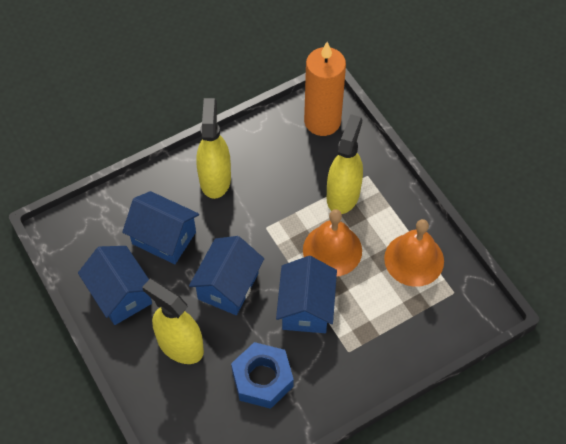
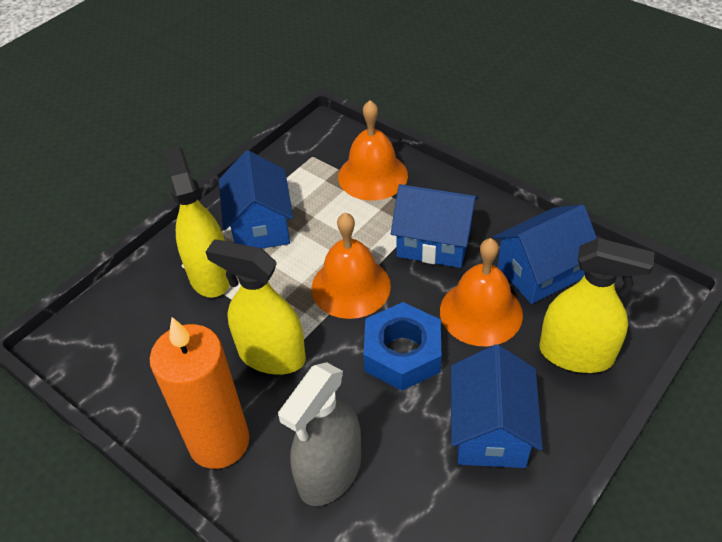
grey spray bottle: none = 0 -> [278,362,361,506] = 1
orange bell: [303,209,362,277] [384,219,444,287] = 2 -> [312,213,391,319] [338,100,408,201] [440,238,523,346] = 3

